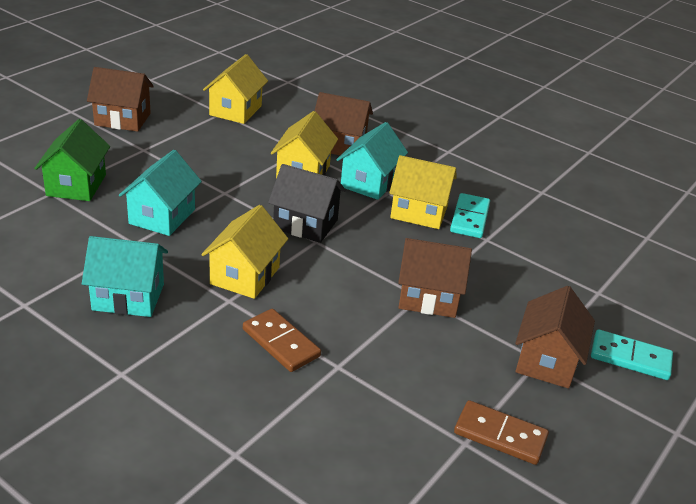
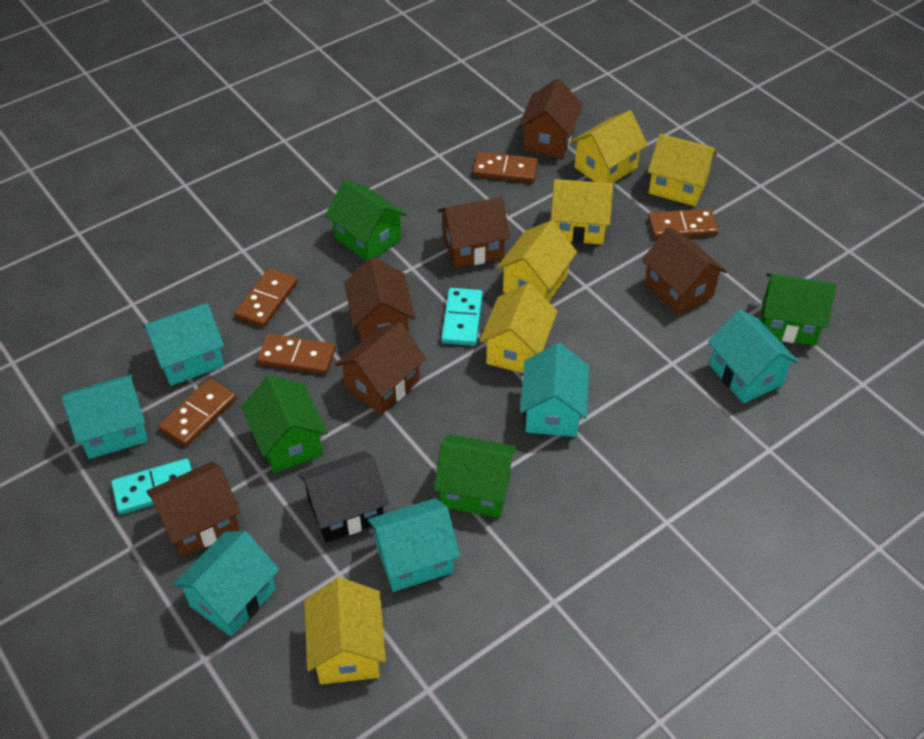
brown domino: [243,309,321,372] [454,400,549,465] = 2 -> [159,379,236,447] [234,268,298,327] [257,334,336,374] [473,152,538,183] [648,209,718,239] = 5
brown house: [87,67,154,132] [315,92,373,155] [398,238,472,318] [515,286,595,389] = 4 -> [146,461,240,557] [335,322,426,414] [344,257,415,342] [438,197,510,268] [518,78,583,158] [642,227,727,315] = 6
green house: [34,119,110,201] = 1 -> [241,375,327,473] [325,180,407,261] [434,435,517,518] [761,273,836,346] = 4
turquoise house: [82,236,168,317] [119,150,202,236] [336,122,408,200] = 3 -> [62,374,148,459] [143,303,224,386] [173,531,279,637] [368,498,460,592] [520,343,589,437] [708,309,799,403] = 6
yellow house: [201,205,288,299] [203,54,268,124] [271,111,338,179] [389,155,457,229] = 4 -> [304,577,386,684] [479,283,557,373] [497,220,577,302] [551,179,613,244] [571,110,648,183] [648,134,717,206] = 6

